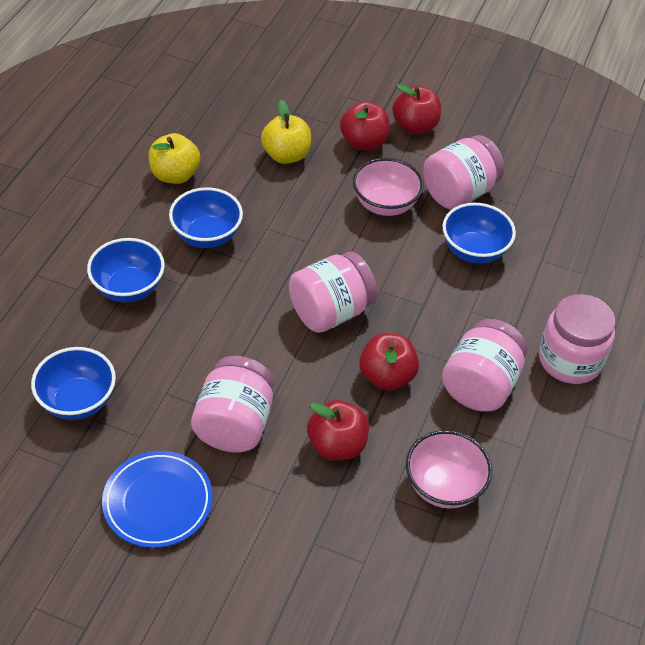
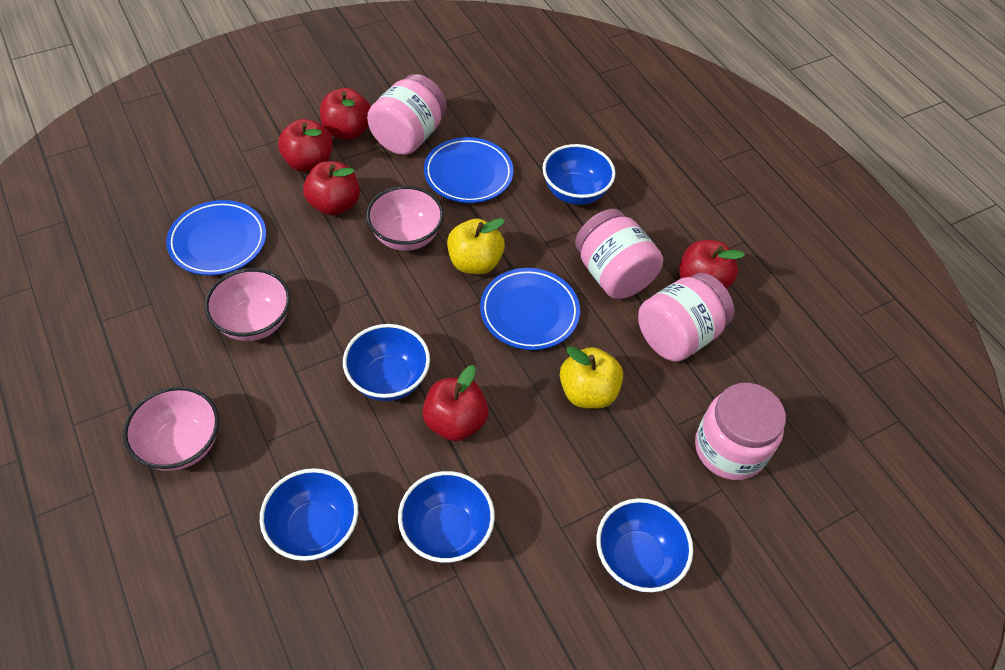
blue bowl: [31,347,116,420] [87,238,165,302] [169,187,243,248] [443,203,516,264] = 4 -> [260,468,358,561] [343,324,430,401] [398,471,495,563] [543,144,615,205] [596,498,693,592] = 5
blue plate: [102,451,213,548] = 1 -> [166,200,266,276] [424,137,514,203] [480,268,580,350] = 3
pink bowl: [353,158,424,216] [406,430,492,509] = 2 -> [123,386,219,471] [205,268,291,341] [366,186,444,251] = 3
pink jar: [191,356,274,453] [289,252,377,333] [423,135,504,210] [442,319,527,412] [539,294,615,384] = 5 -> [367,74,446,155] [575,209,663,299] [638,273,734,362] [695,383,786,480] = 4
red apple: [307,400,369,461] [340,101,390,150] [359,333,419,391] [392,84,441,134] = 4 -> [278,119,333,172] [303,161,360,216] [320,88,371,140] [422,365,488,441] [679,240,745,289] = 5

